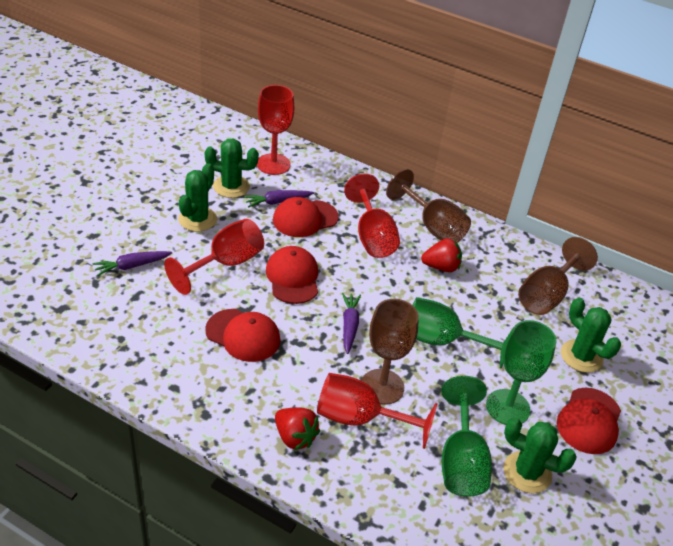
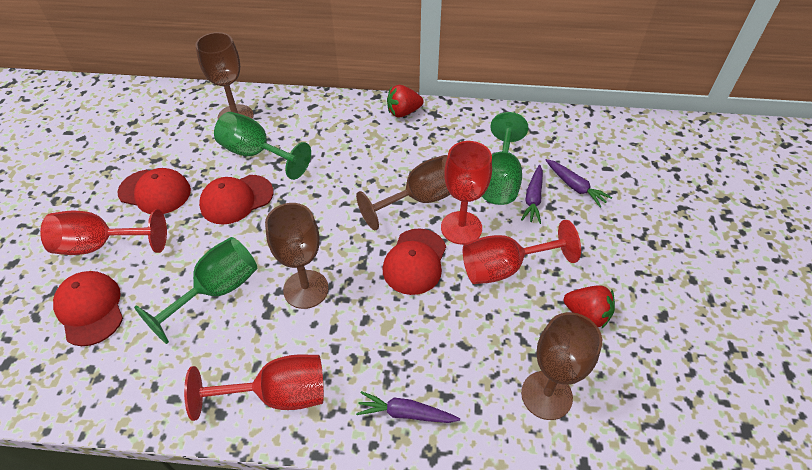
brown goblet: [361,299,419,405] [386,169,471,243] [518,237,598,315] = 3 -> [195,32,254,119] [265,203,329,309] [356,155,451,231] [521,312,602,420] = 4
green cactus: [178,163,217,232] [205,139,259,198] [503,418,577,493] [561,298,621,373] = 4 -> none = 0

